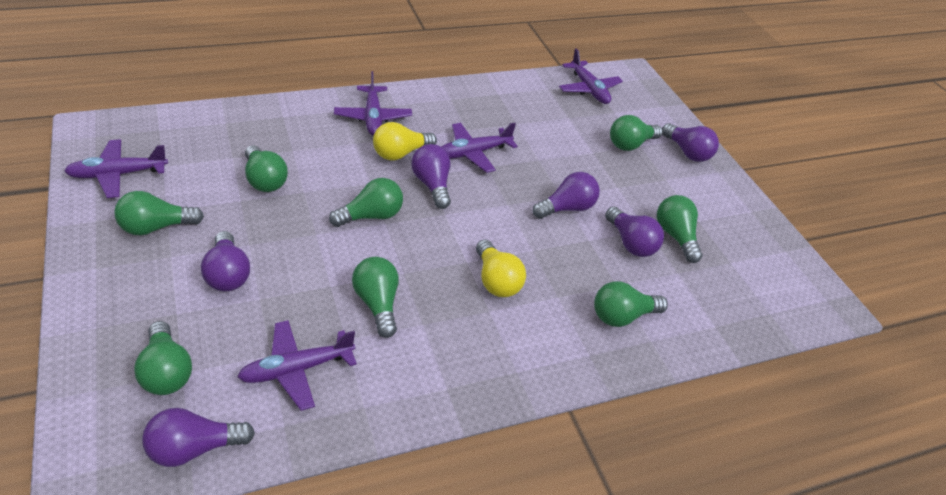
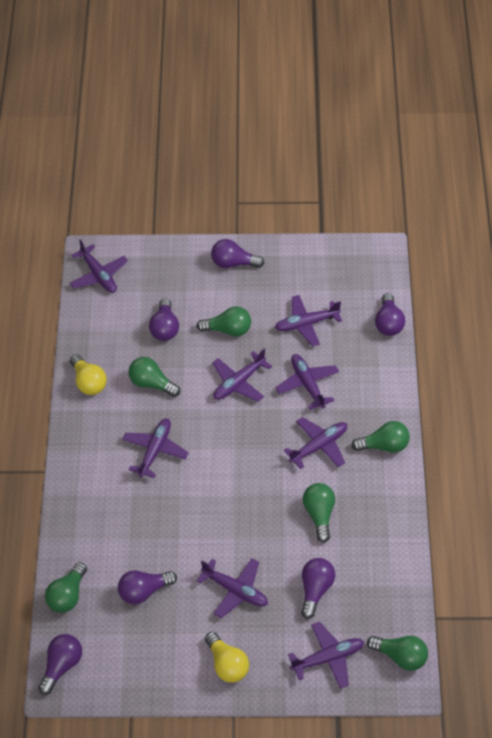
green light bulb: [114,191,204,235] [134,321,192,395] [245,145,288,192] [329,178,403,227] [352,257,399,338] [594,281,668,327] [610,115,663,151] [657,195,702,263] = 8 -> [45,562,87,613] [129,357,180,397] [196,306,251,337] [303,483,335,543] [351,421,410,453] [367,636,428,671] = 6
purple plane: [64,139,168,198] [237,320,357,411] [334,71,412,136] [441,123,518,173] [559,48,623,104] = 5 -> [70,239,128,293] [122,418,189,478] [197,558,268,618] [212,349,272,402] [275,295,342,346] [275,354,339,410] [284,417,347,469] [288,622,364,689] = 8

